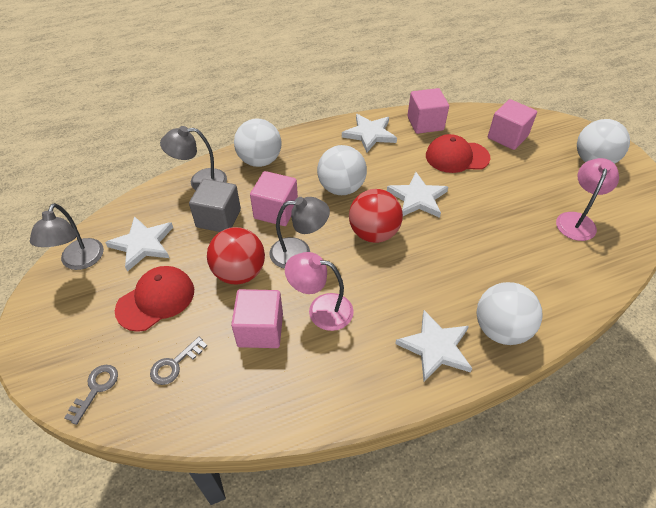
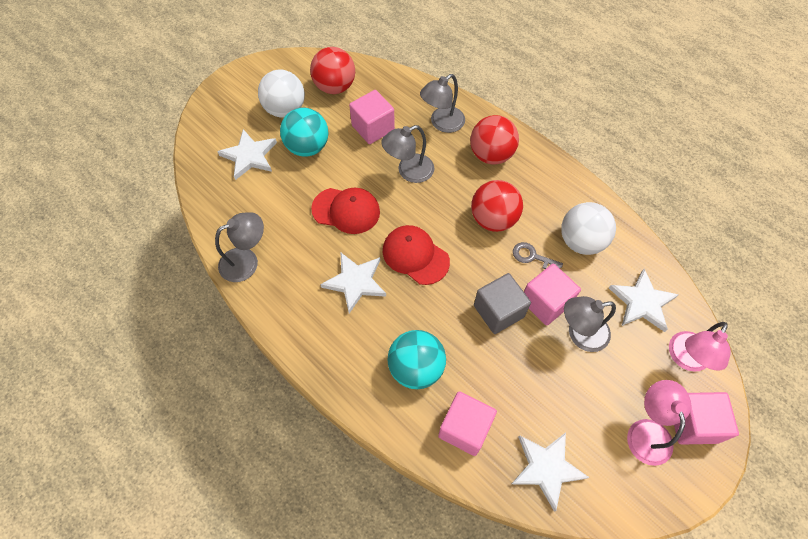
grey key: [64,365,118,425] [150,337,207,385] = 2 -> [513,242,563,269] = 1
grey lamp: [30,203,104,270] [160,126,227,190] [269,197,330,269] = 3 -> [215,212,264,282] [381,125,435,183] [420,74,465,133] [564,296,616,352] = 4
red ball: [207,227,265,284] [349,189,403,243] = 2 -> [310,47,355,94] [470,115,519,164] [471,180,523,232] = 3
turquoise ball: none = 0 -> [280,107,329,157] [387,330,446,389] = 2
white ball: [234,119,281,167] [317,145,367,195] [476,282,542,345] [577,119,630,164] = 4 -> [258,70,305,118] [561,202,616,255] = 2

